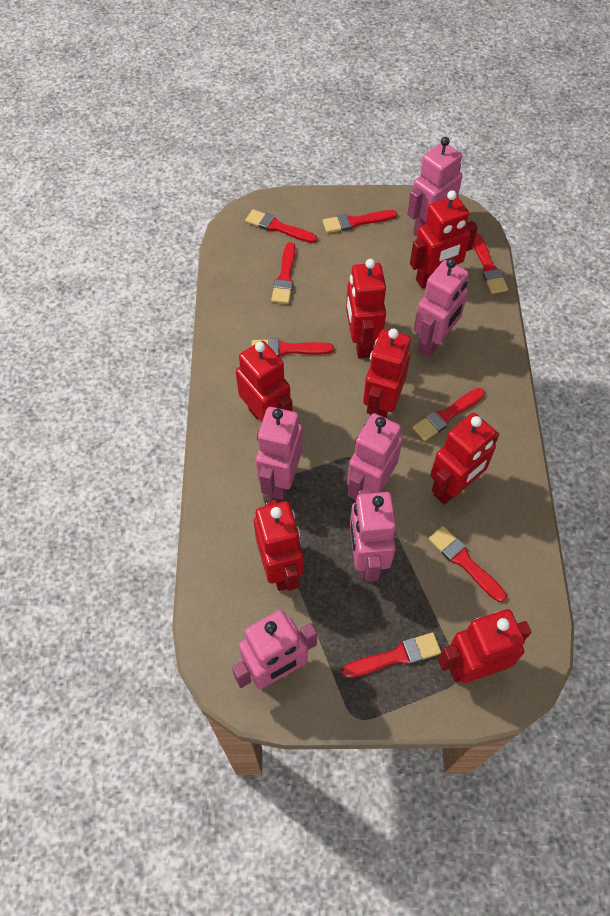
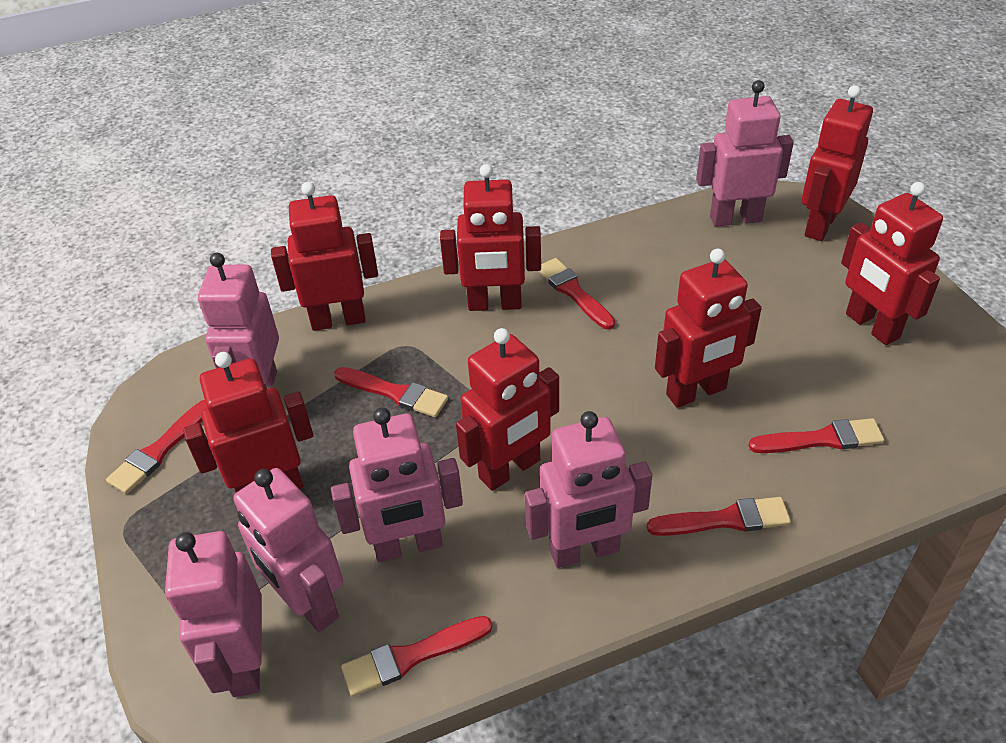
red brush: [245,209,317,243] [251,339,334,357] [271,242,296,304] [323,210,397,233] [342,632,441,678] [412,388,485,441] [429,526,507,602] [473,233,508,294] = 8 -> [106,400,207,494] [334,367,448,417] [341,616,493,697] [538,258,615,329] [647,497,791,536] [748,418,885,453] = 6

